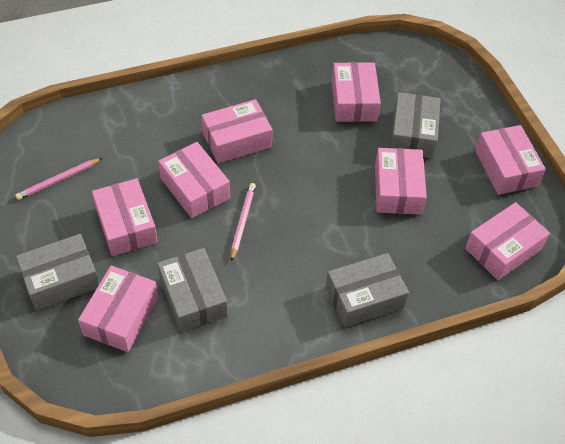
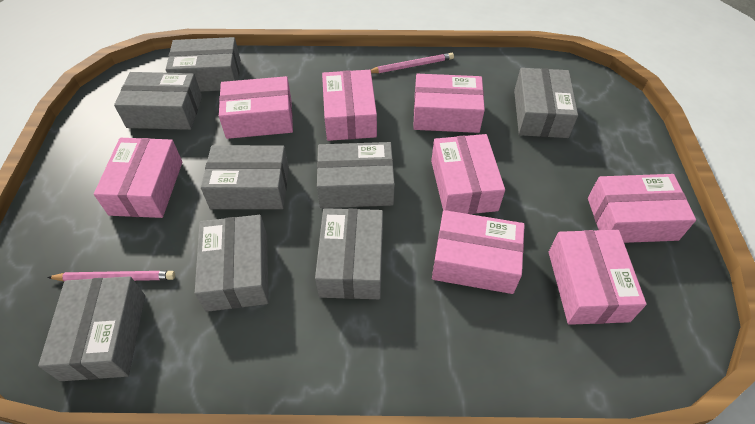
grey box: [16,234,99,310] [157,248,228,332] [326,253,409,327] [390,92,441,158] = 4 -> [38,276,145,381] [114,72,202,130] [166,37,241,92] [195,215,269,312] [201,145,289,209] [315,208,383,299] [317,142,395,208] [514,68,578,138] = 8

